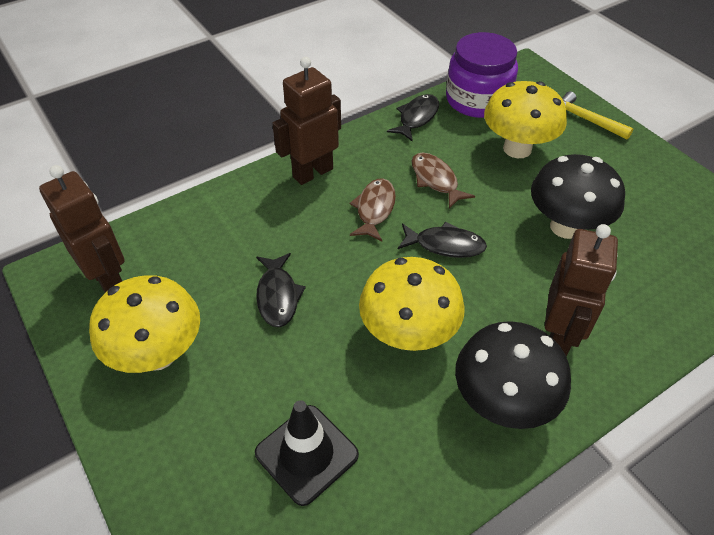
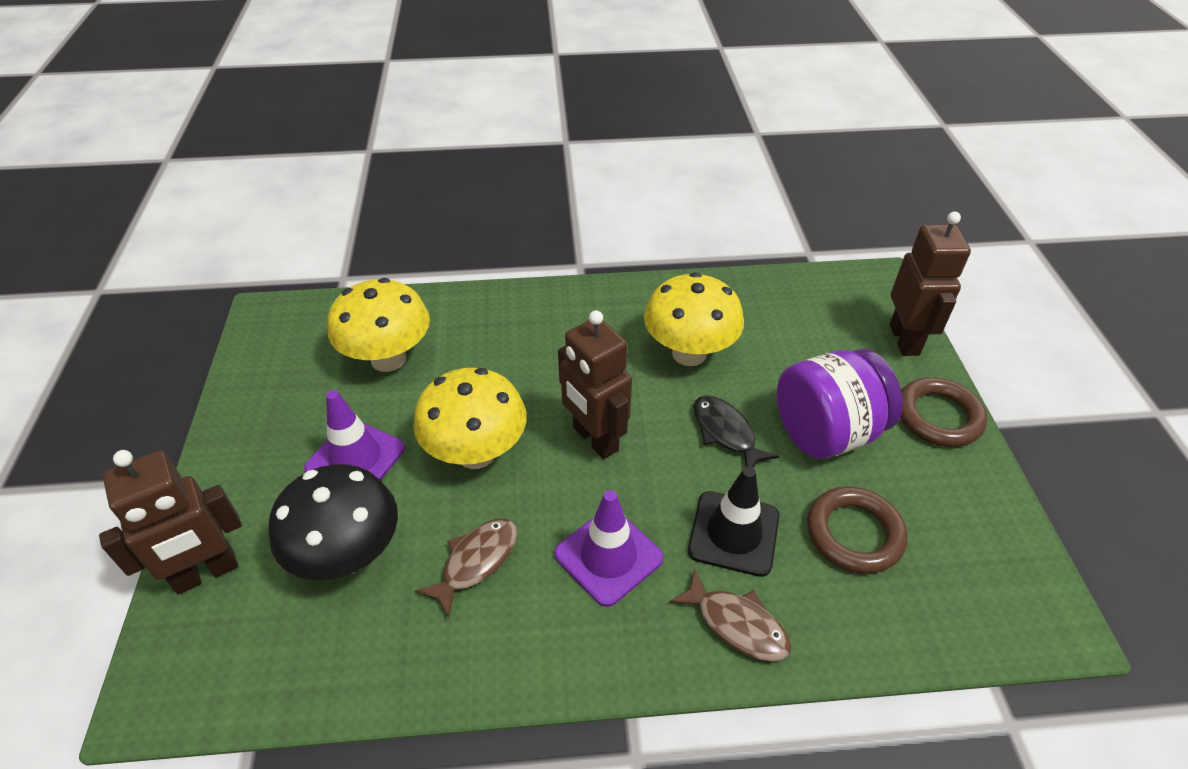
black fish: [256,253,306,327] [387,94,439,141] [398,222,487,258] = 3 -> [693,395,779,468] = 1
black mushroom: [455,321,571,429] [531,154,625,239] = 2 -> [268,464,398,580] = 1
brown ring: none = 0 -> [807,486,908,574] [900,377,987,447] = 2
purple traffic cone: none = 0 -> [304,390,405,480] [554,490,664,607] = 2
yellow hammer: [562,91,634,140] = 1 -> none = 0

